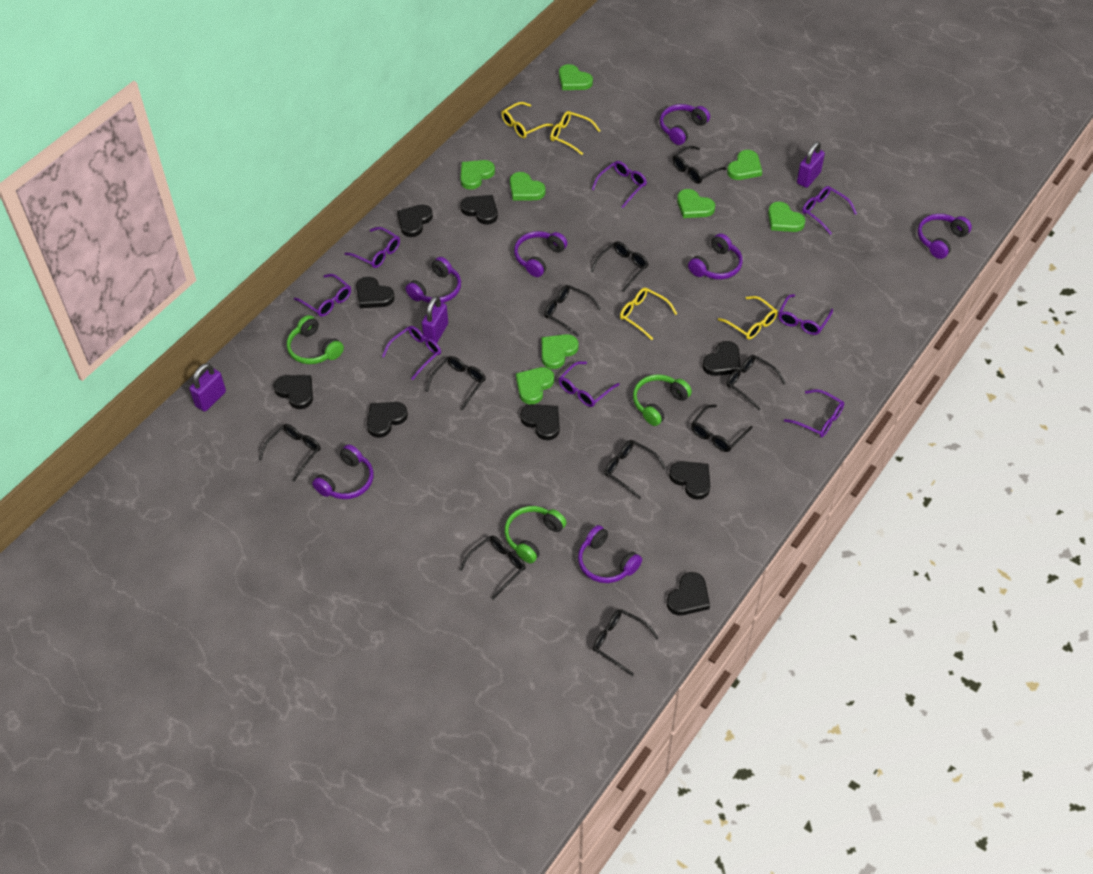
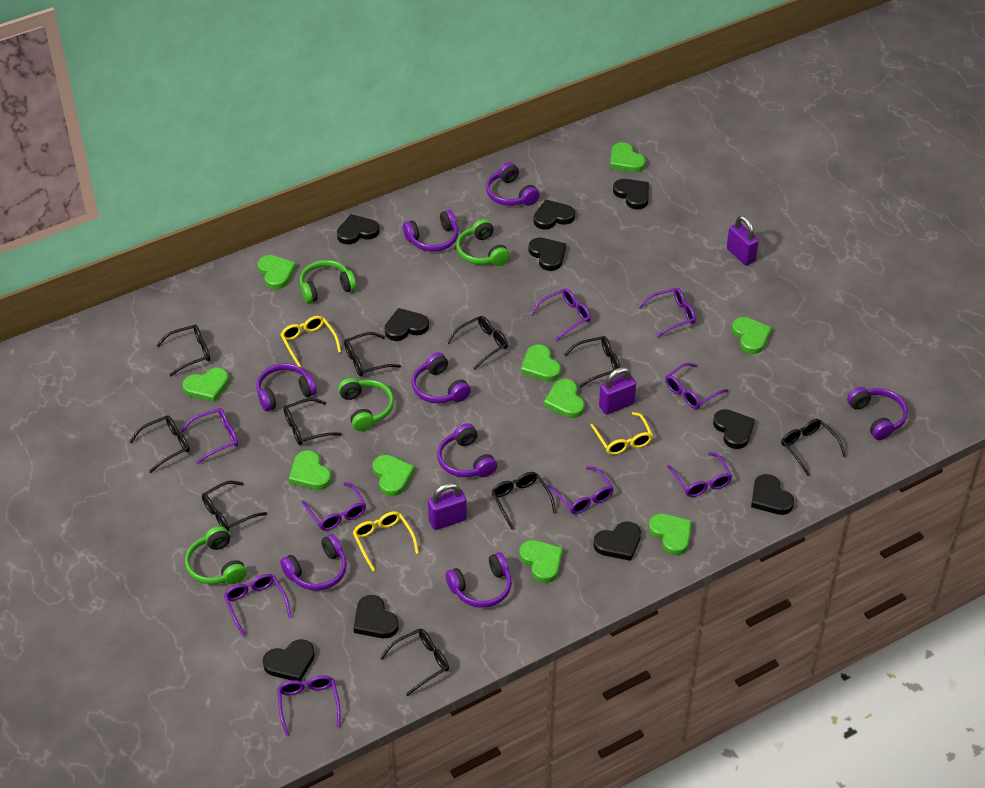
black heart: [274,375,313,409] [356,277,395,308] [367,402,408,438] [397,204,433,237] [460,195,498,224] [520,404,560,440] [667,572,710,615] [669,461,710,500] [702,341,741,376] = 9 -> [263,639,315,681] [337,214,380,245] [354,595,399,638] [384,308,429,341] [528,238,566,271] [533,200,575,230] [594,521,641,561] [613,179,649,209] [713,409,755,449] [751,474,794,515] = 10
green headphones: [287,315,344,364] [504,506,567,564] [633,374,692,426] = 3 -> [185,526,247,584] [300,260,356,304] [338,378,394,431] [456,219,510,266] = 4
green heart: [460,160,495,190] [510,172,546,201] [516,367,554,404] [542,334,579,369] [559,64,593,90] [677,189,715,218] [727,150,762,180] [768,202,805,232] = 8 -> [182,367,229,402] [258,255,296,290] [289,450,332,490] [373,455,415,496] [519,540,563,583] [521,344,561,382] [544,379,585,418] [610,142,646,172] [649,514,692,555] [732,317,772,354] = 10
purple glasses: [294,274,351,317] [344,227,400,268] [382,326,441,380] [558,361,619,407] [591,161,647,208] [778,294,833,335] [784,389,844,438] [802,186,857,235] = 8 -> [181,408,238,464] [224,574,292,637] [277,675,340,736] [302,482,366,531] [531,288,591,341] [547,466,614,514] [639,288,696,337] [665,363,728,409] [667,452,732,497] = 9
purple headphones: [312,444,373,499] [406,257,461,303] [514,231,567,277] [578,525,642,583] [660,104,710,145] [688,233,743,280] [918,214,972,259] = 7 -> [256,363,317,411] [280,534,347,591] [403,210,458,252] [412,352,471,403] [437,423,497,477] [446,552,512,608] [486,162,540,206] [847,387,908,440] = 8
yellow glasses: [501,102,554,138] [550,111,600,155] [620,288,677,340] [718,296,778,339] = 4 -> [280,316,341,367] [353,511,419,571] [590,412,653,455] = 3

